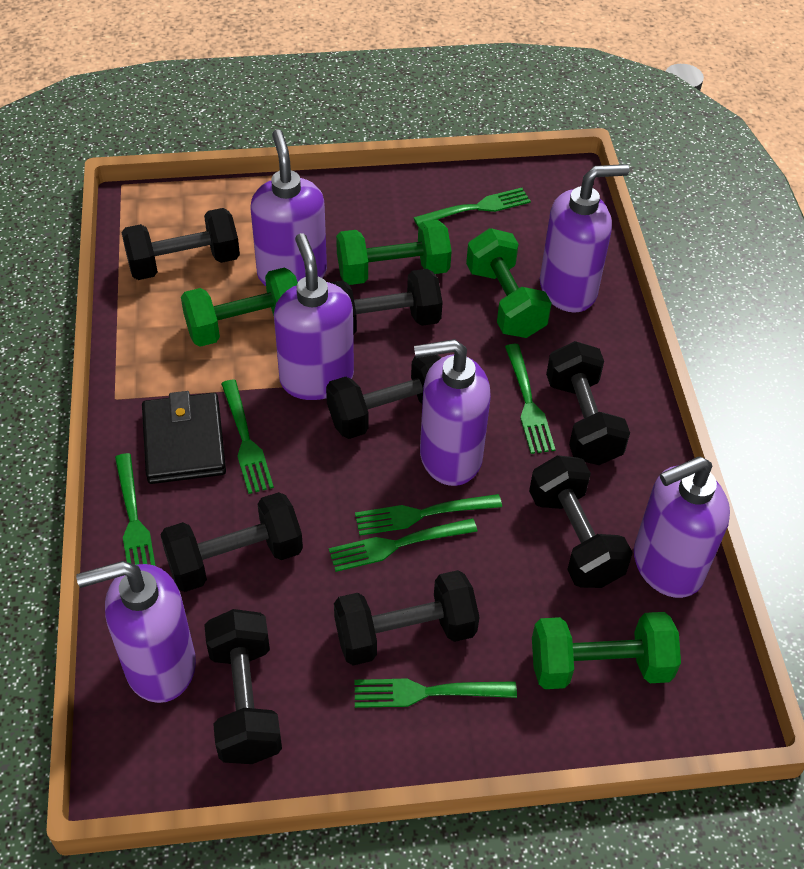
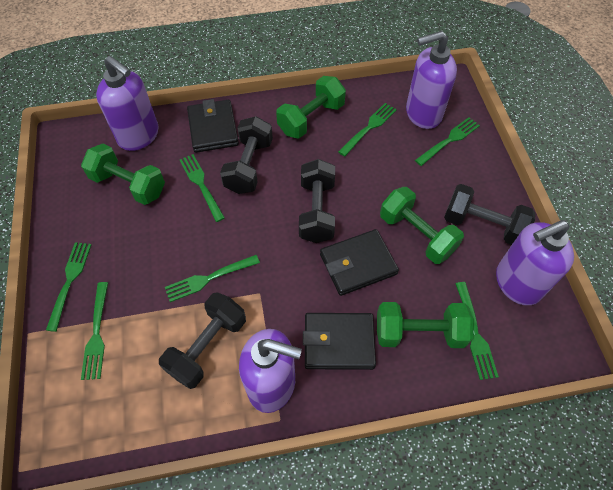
black dumbbell: [121,208,240,280] [160,492,303,592] [204,609,282,764] [326,355,441,439] [329,269,443,335] [334,570,479,666] [529,455,633,588] [546,341,630,465] = 8 -> [159,292,246,389] [220,116,273,194] [299,159,335,243] [444,184,535,245] = 4
black wallet: [142,391,226,484] = 1 -> [187,99,239,153] [303,313,376,370] [320,229,399,296] = 3
purple soap dispenser: [76,561,196,703] [251,129,327,286] [274,233,354,400] [414,339,491,486] [540,164,629,313] [634,456,730,598] = 6 -> [96,56,159,151] [239,329,302,413] [406,31,457,129] [496,220,574,305] = 4

